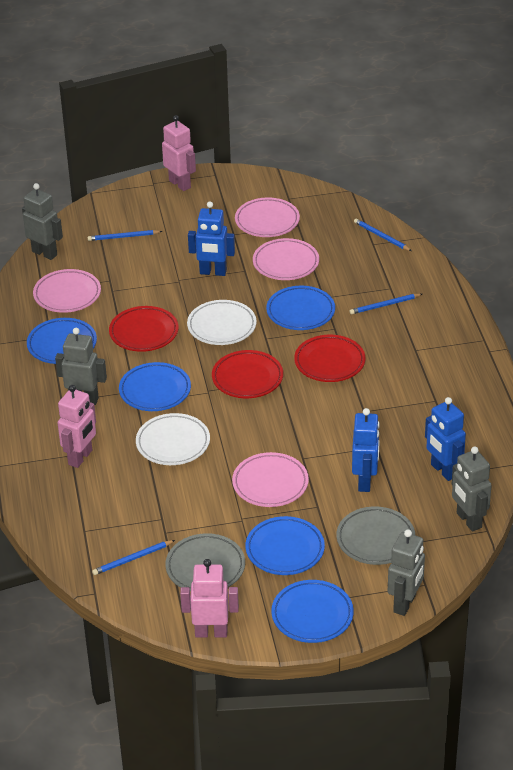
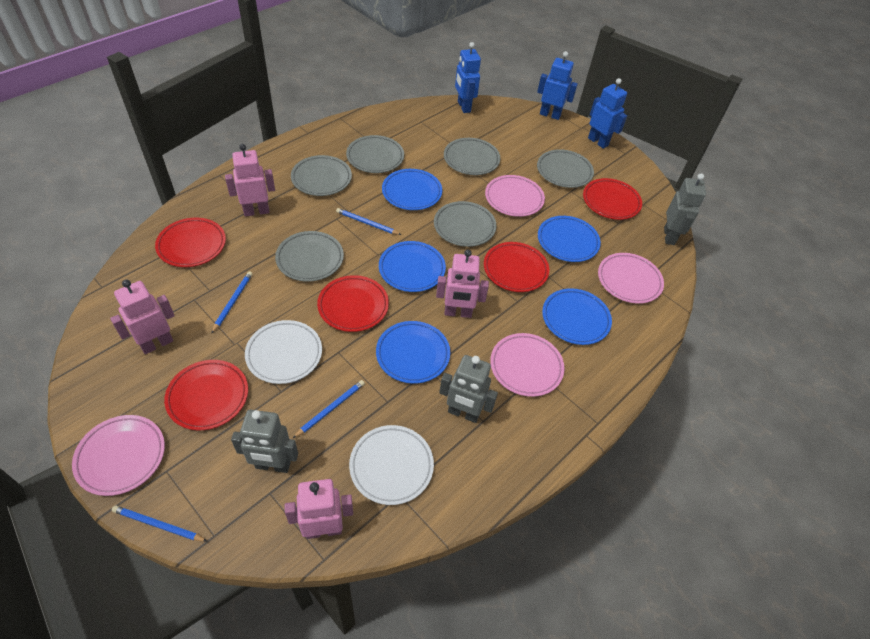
grey plate: [165,533,245,592] [336,506,415,565] = 2 -> [275,231,344,282] [291,155,352,196] [346,135,404,173] [434,201,496,247] [444,138,500,175] [537,149,594,188] = 6
grey robot: [22,183,63,260] [55,328,107,405] [388,529,425,616] [452,447,492,532] = 4 -> [231,410,298,473] [439,355,498,423] [664,174,706,245] = 3
pink robot: [57,385,96,468] [162,115,196,191] [180,559,239,638] = 3 -> [110,280,175,354] [225,144,275,216] [284,479,353,539] [436,250,489,318] = 4
red plate: [109,306,178,352] [212,350,283,398] [294,335,365,382] = 3 -> [155,218,226,267] [164,360,248,430] [317,275,389,332] [484,242,549,292] [583,178,642,220] = 5

